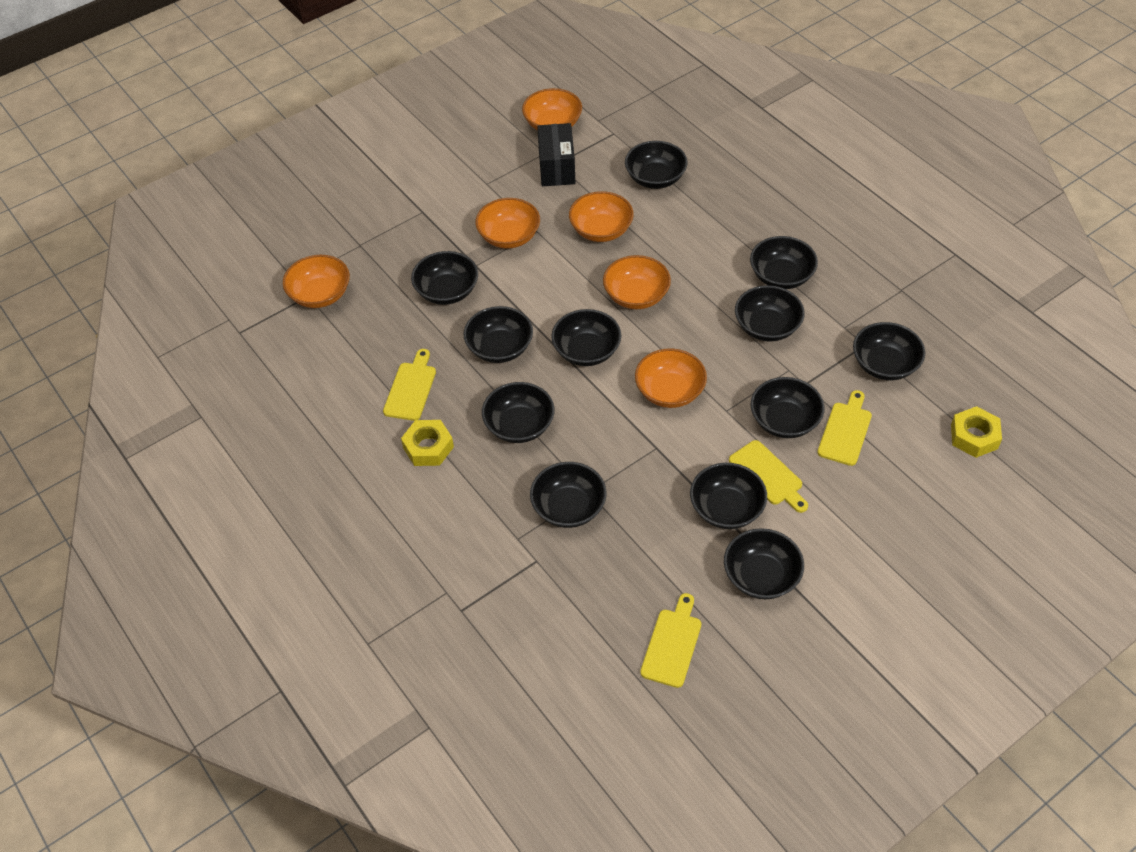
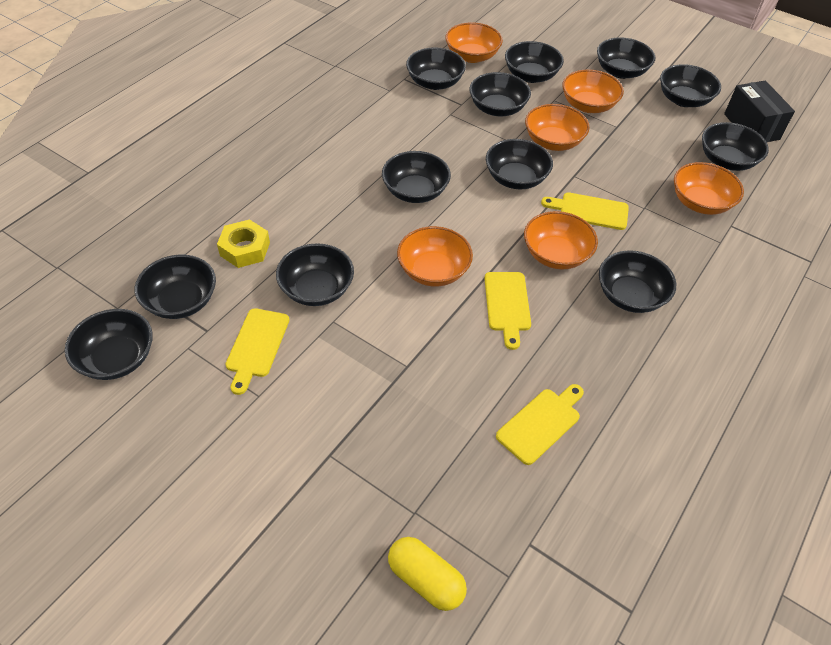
yellow capsule: none = 0 -> [388,537,467,611] = 1
yellow nut: [401,420,454,466] [951,406,1002,458] = 2 -> [217,219,270,268] = 1

